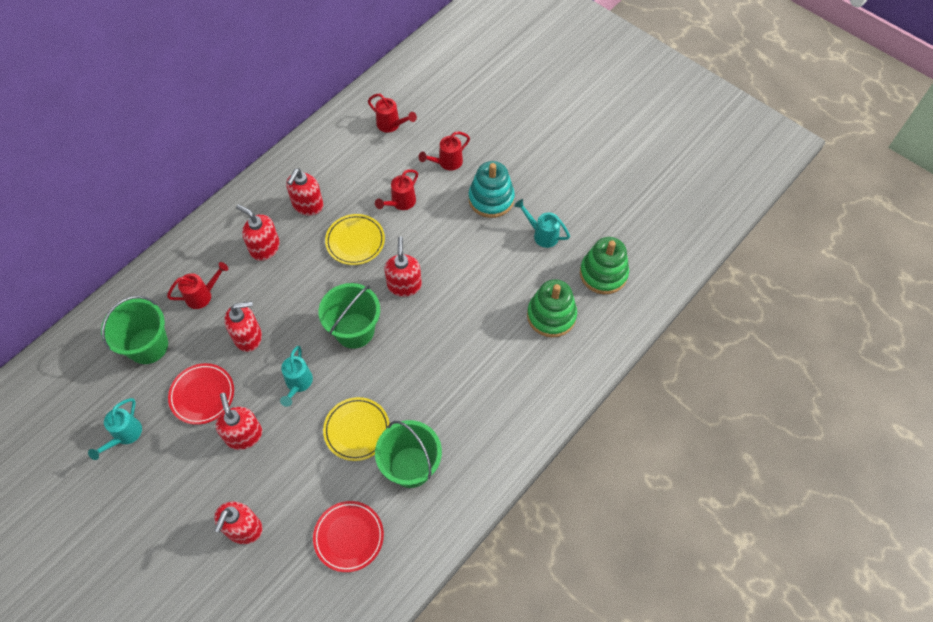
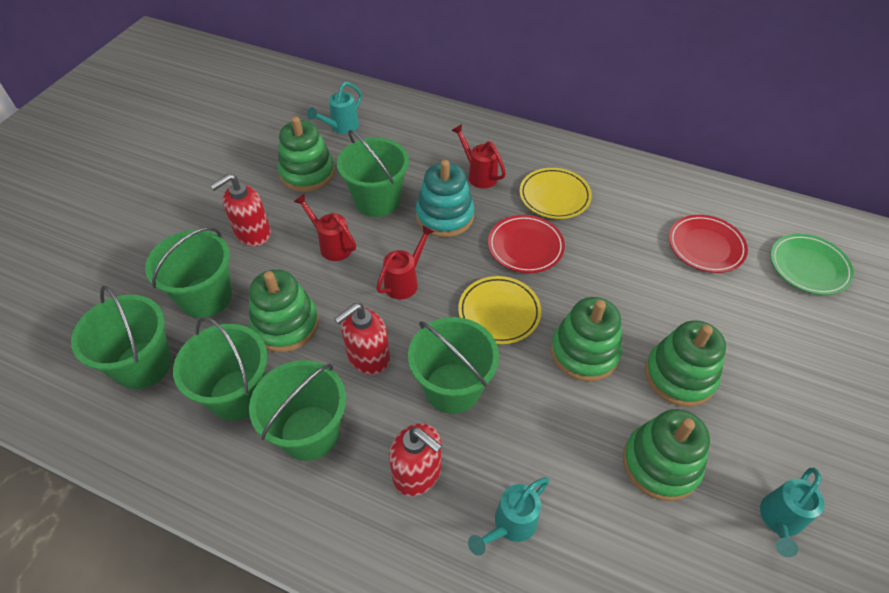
green bucket: [101,296,168,364] [319,283,380,349] [375,420,442,488] = 3 -> [71,286,172,389] [145,227,232,318] [173,317,268,421] [249,360,346,461] [337,130,409,217] [408,317,499,414] = 6
green plate: none = 0 -> [770,234,854,295] = 1
green stacking toy: [527,279,577,337] [580,237,629,294] = 2 -> [249,269,319,352] [278,117,335,192] [551,297,622,382] [623,409,710,501] [645,320,726,407] = 5
red soap dispenser: [214,501,262,544] [215,393,262,450] [224,301,262,352] [236,204,280,261] [286,169,323,216] [384,236,422,297] = 6 -> [210,174,271,246] [334,303,390,375] [389,423,442,496] = 3
red watering can: [167,262,228,309] [368,94,417,133] [375,169,418,210] [419,131,470,171] = 4 -> [294,194,356,261] [376,225,435,299] [451,124,506,188] = 3

